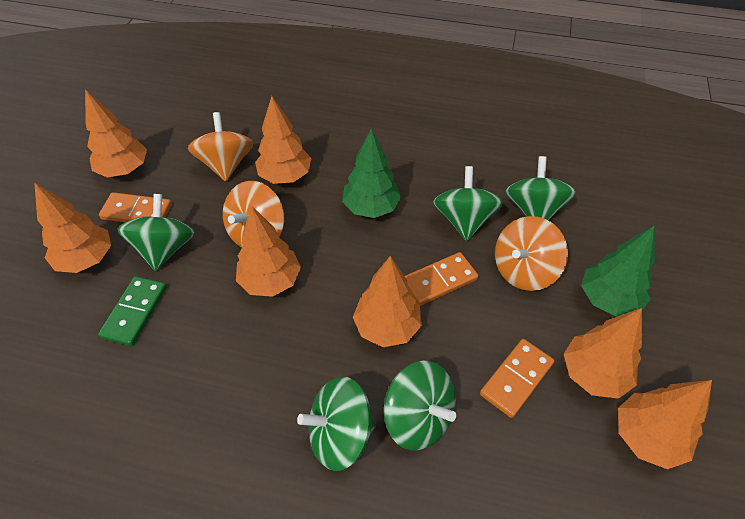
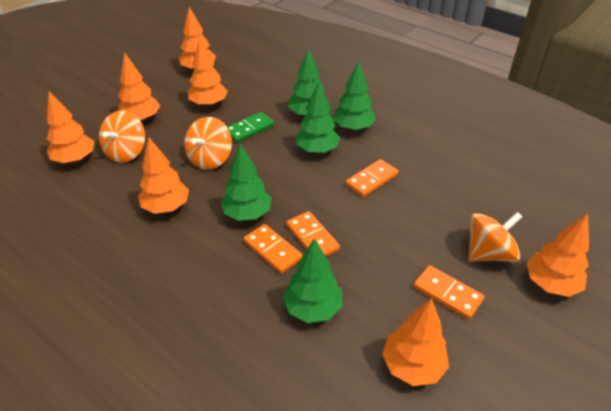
green spinning top: [117,194,195,271] [297,376,376,471] [384,361,456,451] [433,166,504,241] [505,156,576,221] = 5 -> none = 0
green tree: [342,129,401,218] [581,225,655,317] = 2 -> [221,144,272,221] [283,238,342,323] [288,48,329,117] [296,82,340,154] [333,61,376,131] = 5
orange domino: [99,192,172,222] [405,252,478,306] [480,339,555,418] = 3 -> [244,224,303,274] [286,211,340,256] [345,159,398,197] [414,265,485,319] = 4

